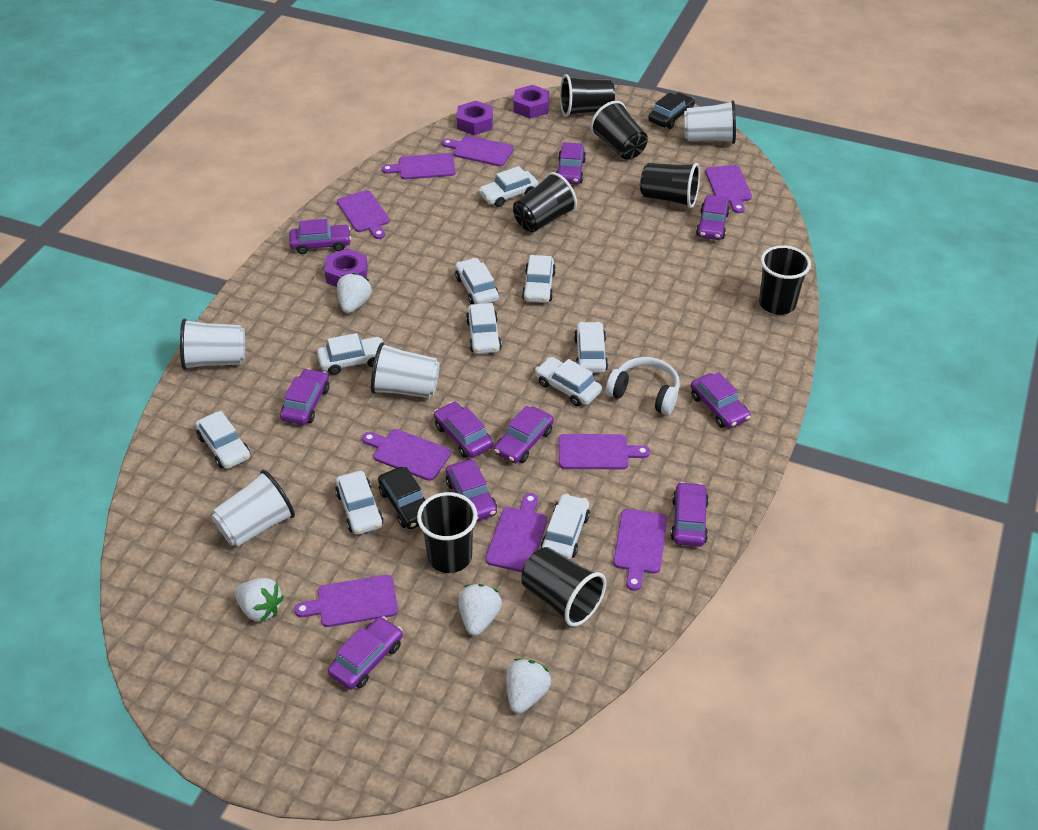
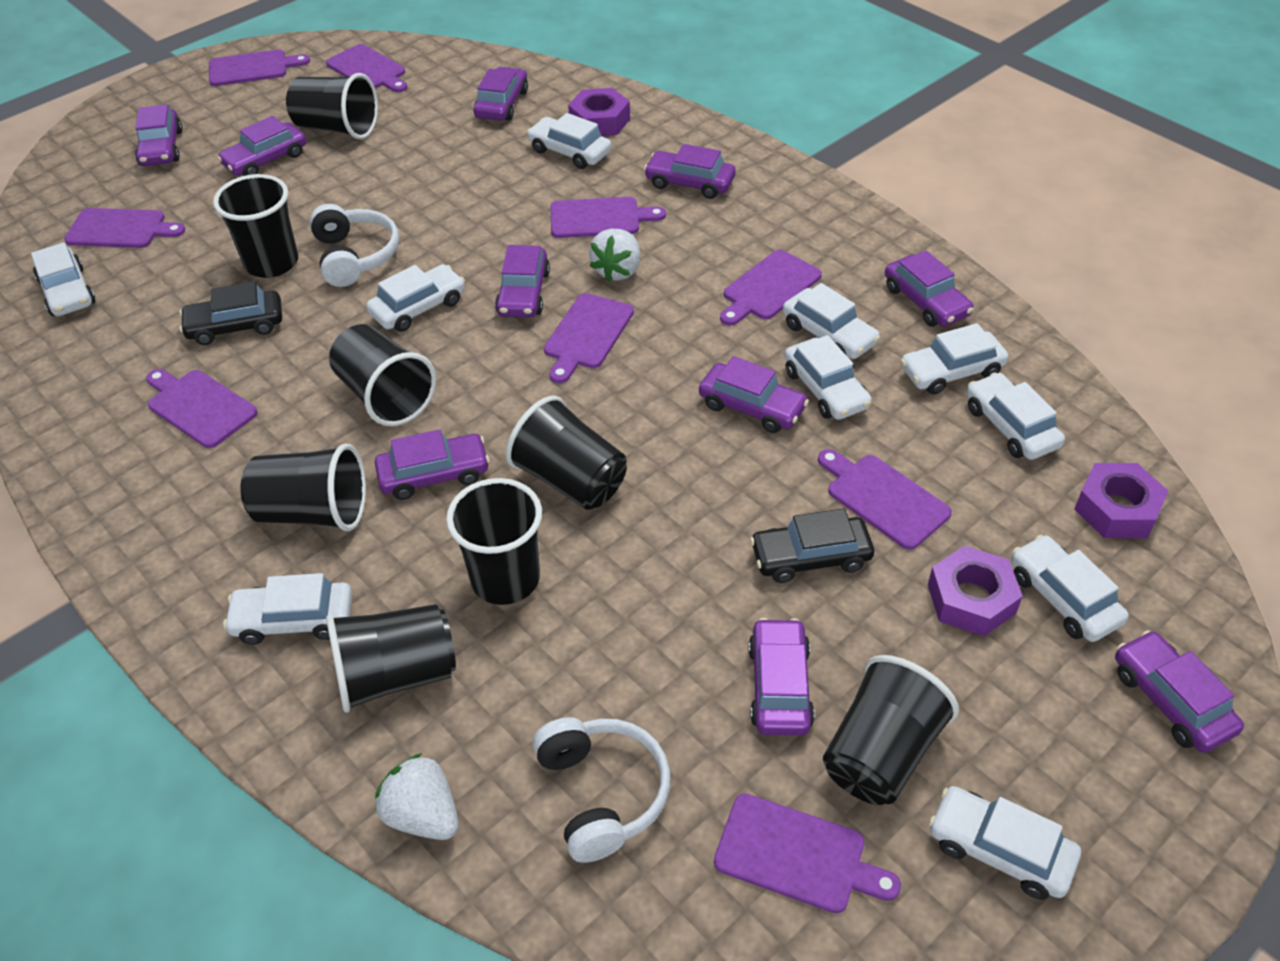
black cup: [417,492,477,573] [513,172,577,232] [521,547,606,627] [560,74,615,117] [590,101,648,160] [640,163,700,208] [759,245,811,315] = 7 -> [213,174,298,278] [241,443,366,531] [286,73,378,139] [326,604,456,713] [329,324,436,426] [446,478,542,605] [506,396,627,510] [823,655,959,805] = 8
white cup: [180,319,245,370] [211,470,295,547] [371,342,440,398] [684,100,736,144] = 4 -> none = 0
white headphones: [606,357,680,415] = 1 -> [310,204,399,287] [533,717,671,863] = 2
white strawberry: [235,578,284,622] [337,273,372,313] [458,584,502,636] [506,659,551,714] = 4 -> [375,753,459,840] [589,229,640,282] = 2

